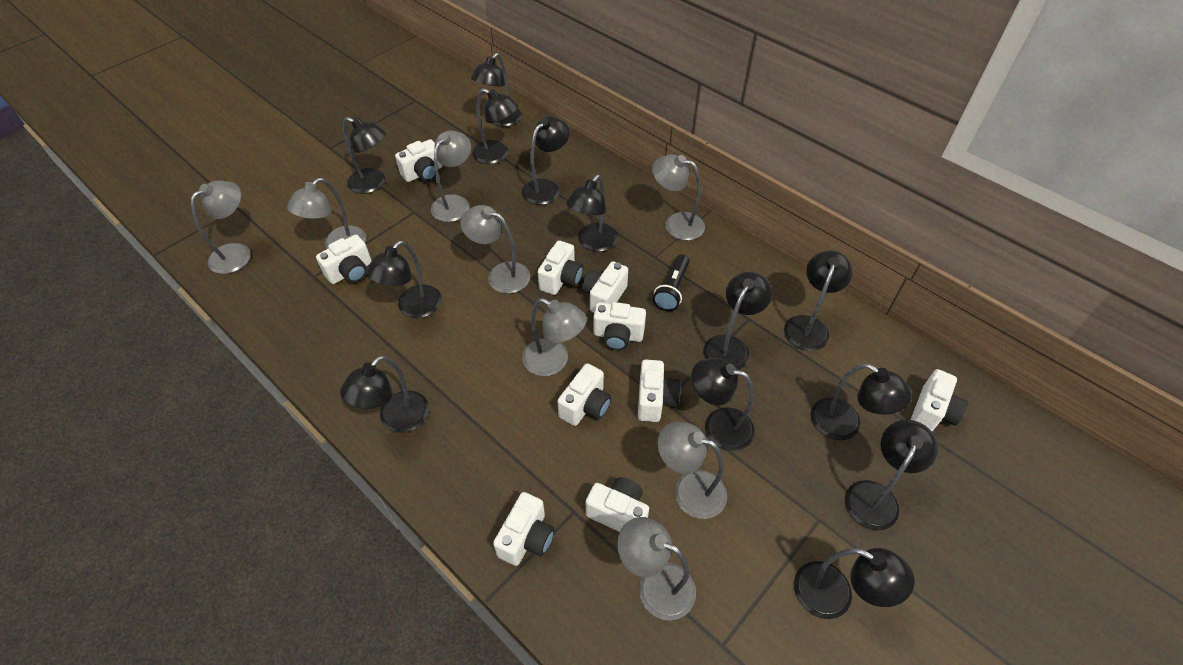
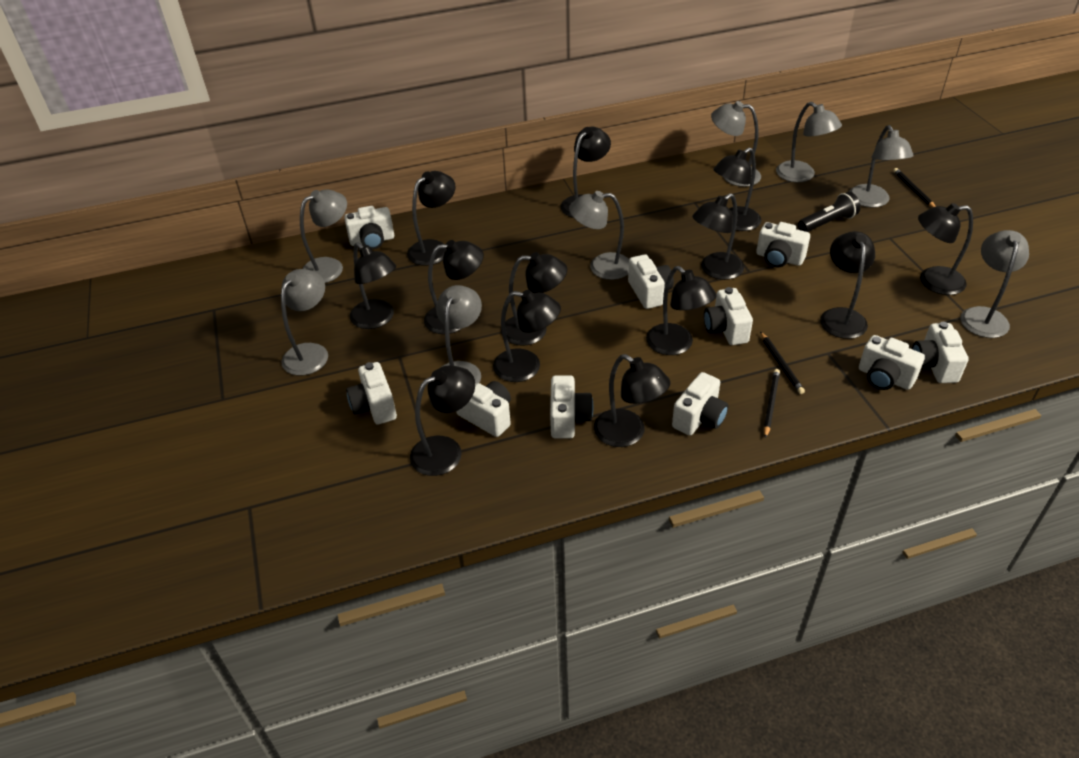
black pencil: none = 0 -> [760,331,805,394] [764,369,780,438] [893,168,936,208] = 3

